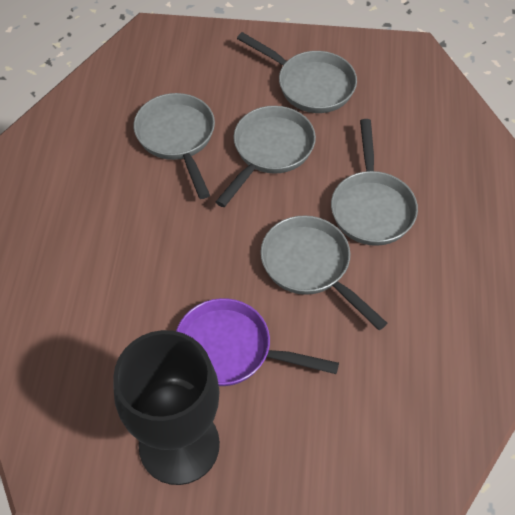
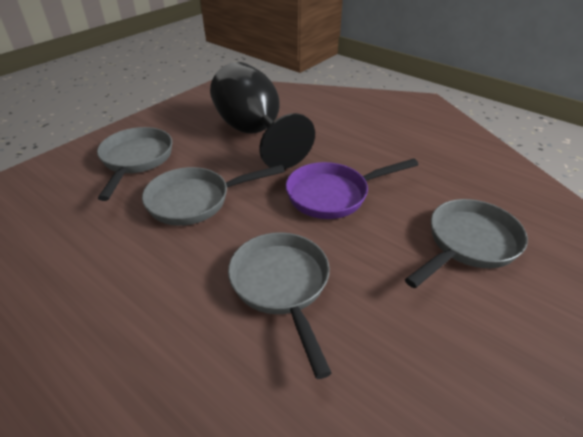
grey pan: [134,93,215,199] [216,106,316,207] [237,32,357,113] [261,215,387,330] [331,119,418,246] = 5 -> [97,127,172,201] [142,165,285,226] [228,232,332,379] [405,199,528,288] = 4

